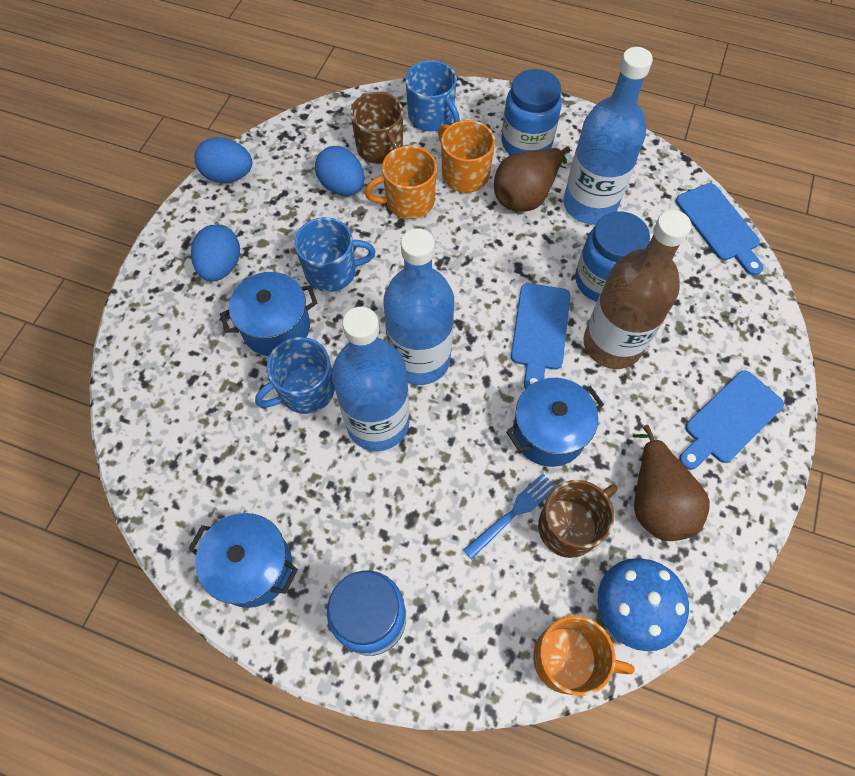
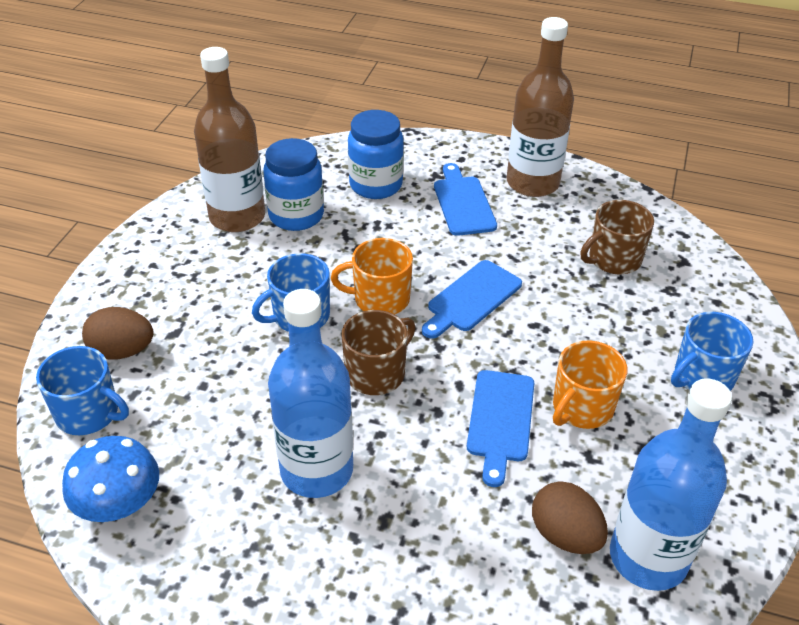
blue bottle: [332,307,410,451] [384,228,454,385] [563,47,653,224] = 3 -> [268,289,353,498] [610,378,732,591] = 2
blue egg: [191,225,240,282] [195,137,253,183] [315,146,364,196] = 3 -> none = 0
blue fork: [463,473,556,559] = 1 -> none = 0
blue jar: [327,571,406,656] [502,69,562,155] [575,211,650,302] = 3 -> [263,138,324,231] [348,110,404,199] = 2
blue pot: [188,513,298,608] [220,272,317,356] [506,378,604,467] = 3 -> none = 0
brown bottle: [583,210,692,369] = 1 -> [194,47,265,232] [507,17,574,197] = 2
brown egg: none = 0 -> [82,307,154,360] [532,481,608,554] = 2
brown pear: [494,146,570,212] [633,425,710,541] = 2 -> none = 0
orange mug: [365,146,437,219] [438,120,495,193] [533,615,635,696] = 3 -> [331,238,413,315] [553,341,627,429] = 2

